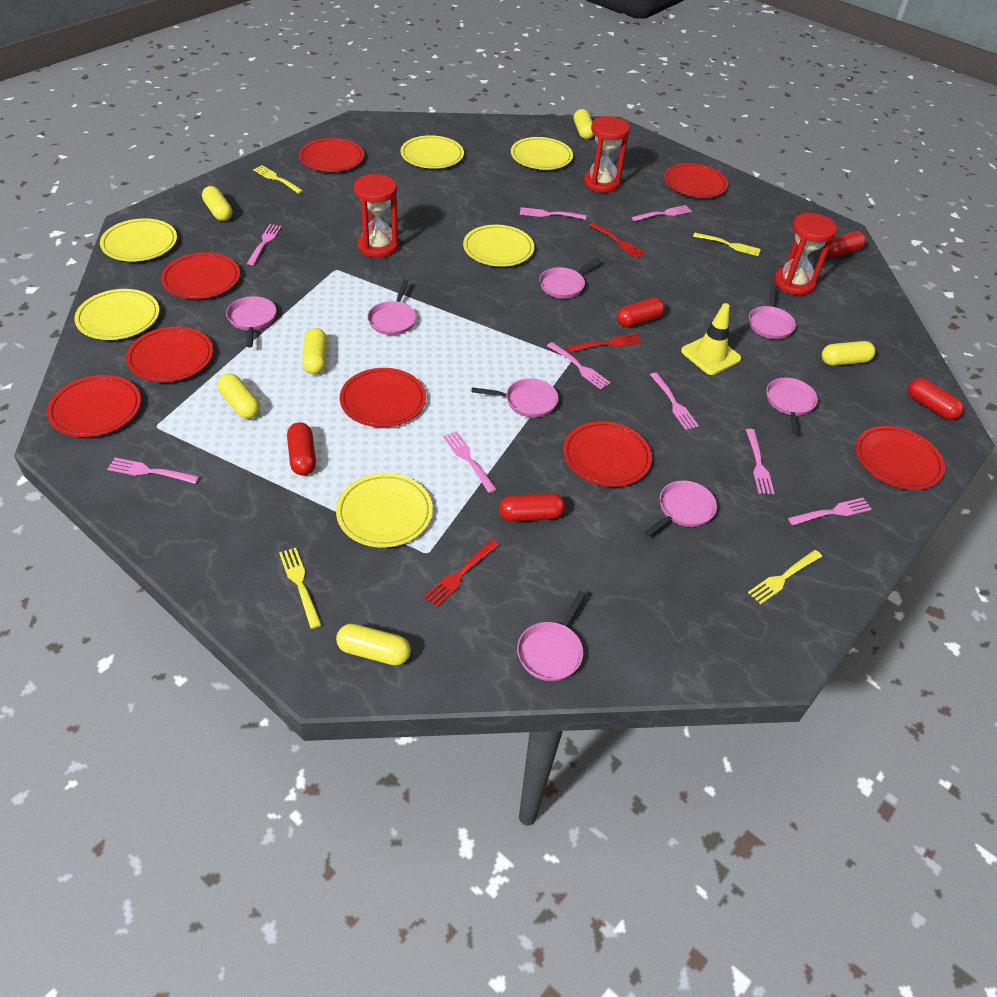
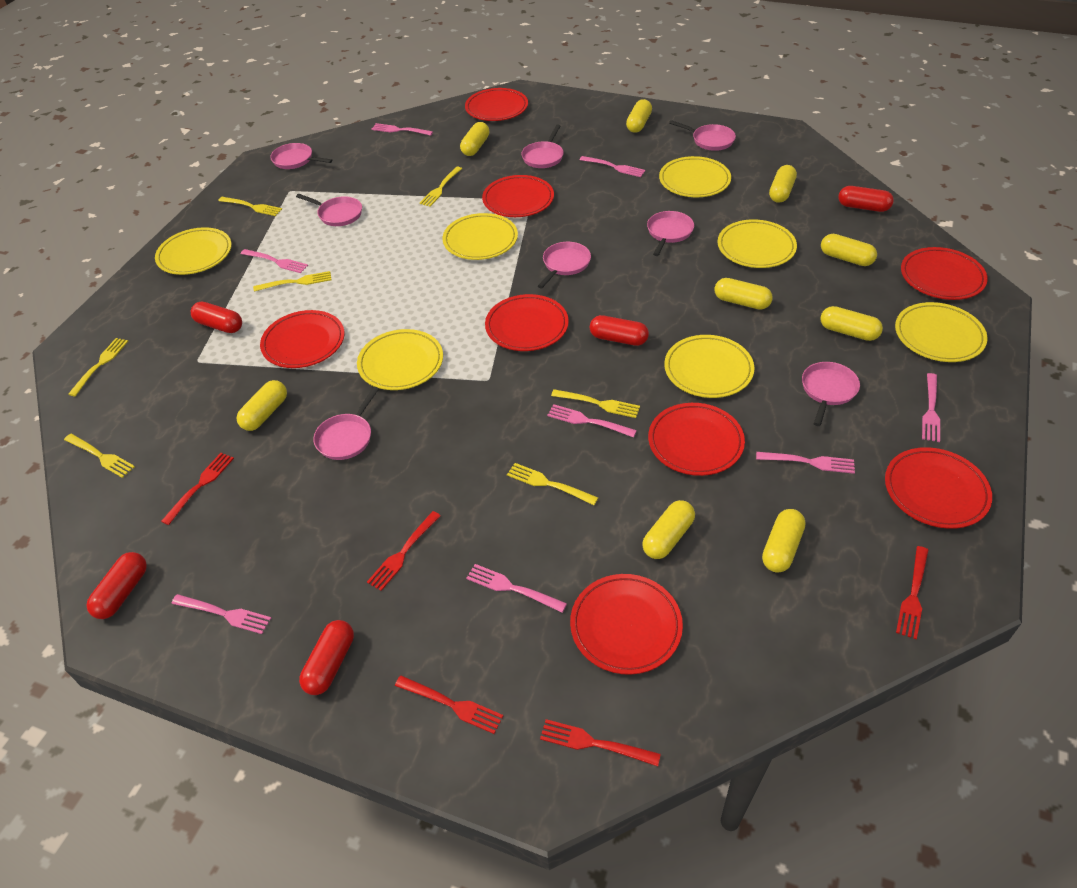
pink fork: [107,458,200,484] [247,224,282,265] [443,431,497,493] [520,207,586,220] [547,342,611,389] [631,205,692,222] [650,372,699,430] [746,429,774,494] [788,498,872,525] = 9 -> [171,594,271,634] [241,249,308,273] [371,123,433,136] [466,564,567,613] [547,404,637,438] [579,156,645,177] [756,452,855,474] [922,373,940,442] = 8
red fork: [424,540,499,607] [567,334,642,353] [589,223,645,258] = 3 -> [161,453,234,525] [367,511,441,591] [395,675,503,734] [540,719,661,766] [896,546,929,639] = 5
red hourglass: [354,174,399,258] [584,116,630,193] [774,213,837,295] = 3 -> none = 0
yellow capsule: [202,186,232,221] [218,374,260,419] [302,328,327,374] [336,624,411,666] [574,109,594,139] [822,341,876,366] = 6 -> [236,380,287,431] [460,122,489,156] [626,99,652,133] [642,500,695,559] [714,278,773,310] [762,509,806,573] [769,165,797,203] [820,306,883,341] [821,234,877,266] = 9
yellow fork: [253,165,303,194] [279,548,322,629] [693,233,761,256] [748,550,822,604] = 4 -> [64,434,135,478] [68,338,128,396] [218,197,282,216] [253,271,331,292] [420,167,462,207] [507,463,598,505] [551,389,640,418] = 7
yellow plate: [75,289,160,340] [100,218,177,261] [336,473,433,548] [400,135,464,169] [463,225,534,267] [511,137,573,170] = 6 -> [155,227,232,275] [357,329,443,390] [443,213,518,260] [659,156,731,197] [664,335,754,398] [718,219,797,268] [895,302,988,362] = 7
yellow traffic cone: [681,303,741,375] = 1 -> none = 0

